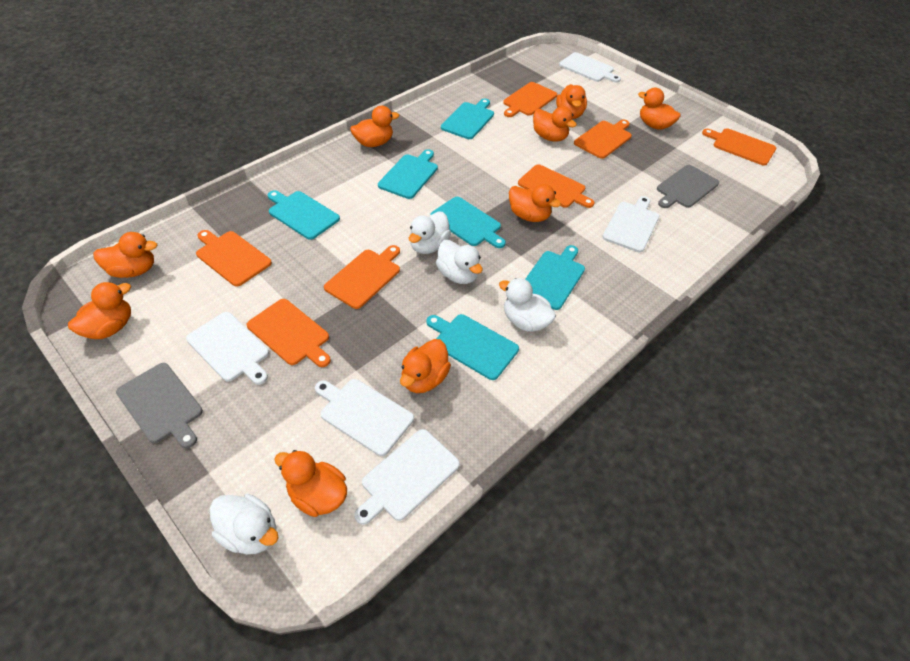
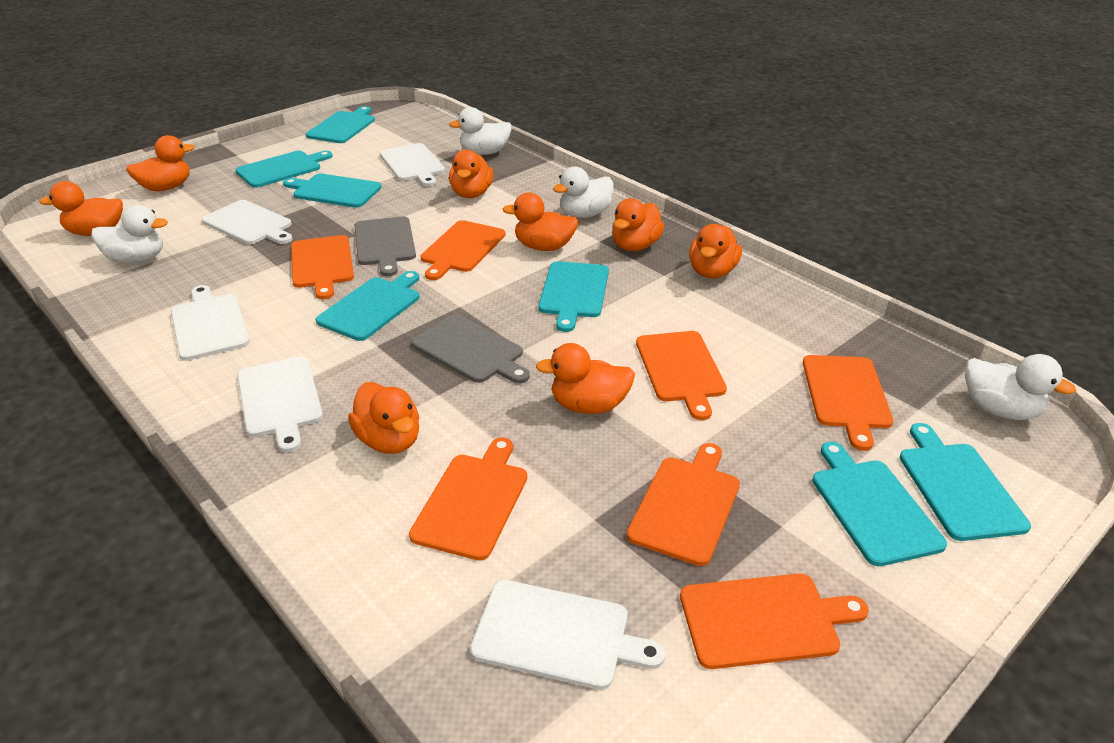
orange duck: [68,282,131,339] [93,232,157,278] [274,450,347,517] [350,106,399,147] [400,339,451,393] [509,184,561,222] [533,106,577,142] [556,84,587,119] [638,88,681,130] = 9 -> [40,181,123,236] [126,135,195,191] [348,382,419,454] [449,150,494,198] [503,193,579,251] [536,343,635,414] [612,198,664,251] [689,224,742,278] = 8
turquoise cutting board: [268,190,340,240] [378,149,438,199] [426,314,519,380] [430,197,506,248] [441,99,494,139] [525,245,585,310] = 6 -> [235,151,332,188] [283,174,382,208] [306,106,375,143] [315,271,420,341] [538,261,609,332] [812,442,947,566] [899,423,1031,541] = 7

